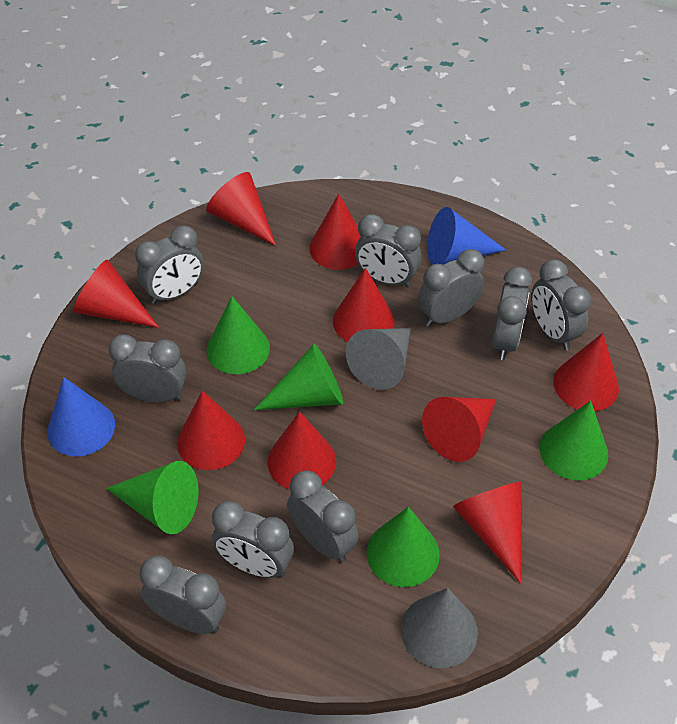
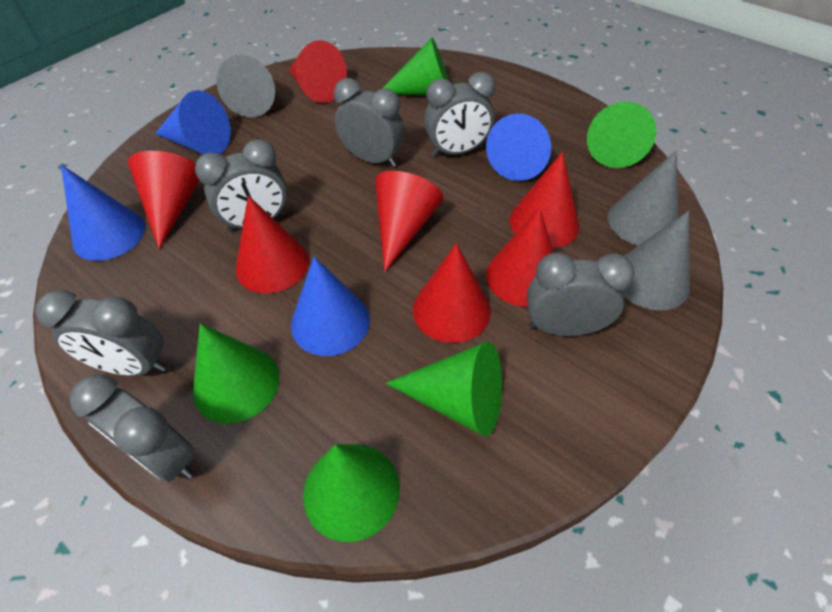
blue cone: [47,377,115,456] [427,207,506,265] = 2 -> [61,165,145,261] [155,90,231,154] [291,256,370,356] [486,114,551,181] = 4
grey clock: [108,334,187,403] [135,225,204,304] [140,556,226,634] [212,501,294,578] [287,470,359,562] [355,214,421,288] [418,249,485,327] [492,267,532,360] [532,259,591,350] = 9 -> [35,290,166,376] [70,374,195,482] [195,139,287,232] [334,78,404,167] [424,72,495,157] [527,253,635,336] = 6
grey cone: [346,328,411,390] [401,588,478,668] = 2 -> [216,55,275,117] [608,151,679,246] [623,211,690,311] = 3
red cone: [74,260,159,328] [177,391,245,470] [206,172,276,246] [268,411,336,489] [309,194,361,270] [333,268,395,342] [422,397,497,462] [453,482,522,583] [553,333,619,411] = 9 -> [128,151,200,249] [236,195,309,293] [289,40,347,103] [375,171,444,272] [413,243,491,343] [486,208,554,307] [510,152,579,248] = 7

